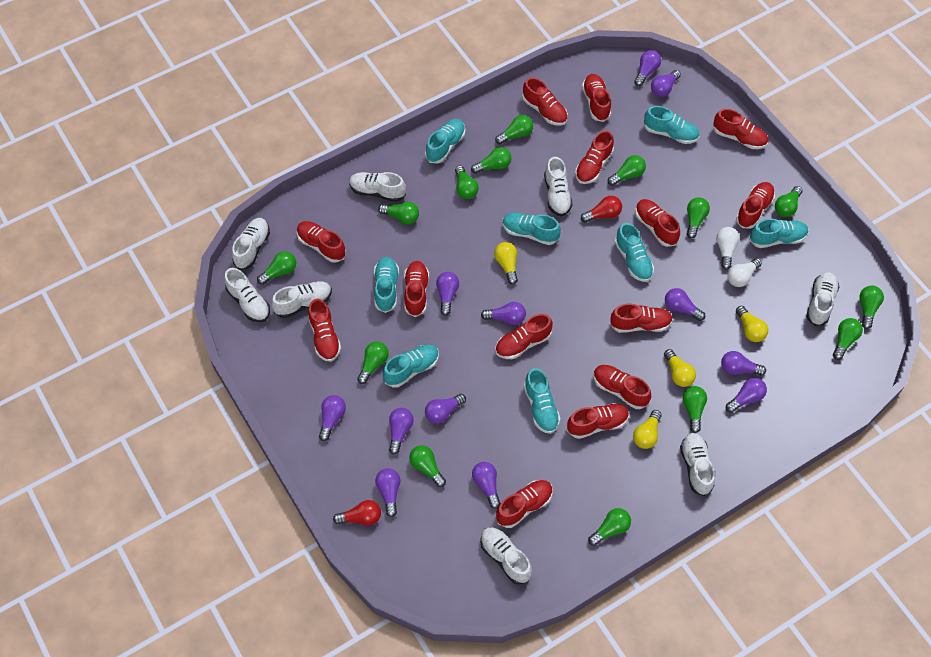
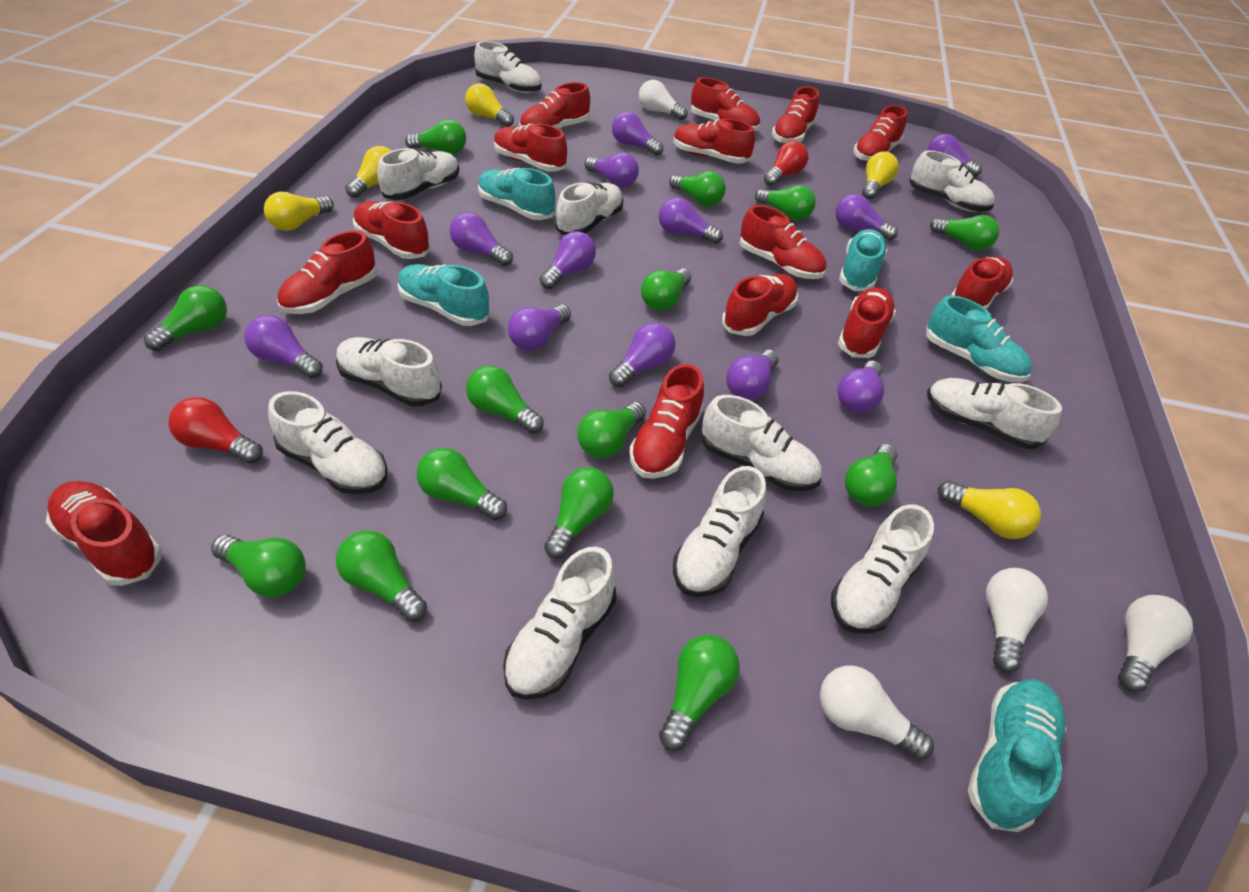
turquoise shoe: [374,257,399,313] [383,344,439,388] [425,119,465,163] [502,213,561,245] [524,368,560,434] [615,223,654,282] [644,106,699,144] [750,218,809,248] = 8 -> [398,264,490,326] [478,168,555,220] [839,229,887,291] [926,295,1032,382] [968,679,1066,832] = 5
white light bulb: [716,227,739,270] [727,258,762,287] = 2 -> [639,80,688,120] [820,666,934,760] [986,568,1048,672] [1118,595,1193,692] = 4
white shoe: [224,268,270,322] [232,218,270,270] [271,281,332,318] [349,172,406,202] [480,527,532,585] [544,157,572,216] [680,433,715,496] [806,272,839,326] = 8 -> [268,391,387,494] [336,337,442,407] [378,148,459,200] [474,41,542,93] [503,547,616,700] [555,182,624,235] [673,466,766,597] [702,395,822,491] [831,504,934,633] [909,150,995,212] [927,378,1062,449] = 11
yellow light bulb: [494,242,518,284] [633,410,662,449] [664,349,696,387] [736,306,768,342] = 4 -> [264,191,334,231] [345,146,392,198] [465,83,514,127] [862,152,899,199] [938,481,1041,539] = 5

